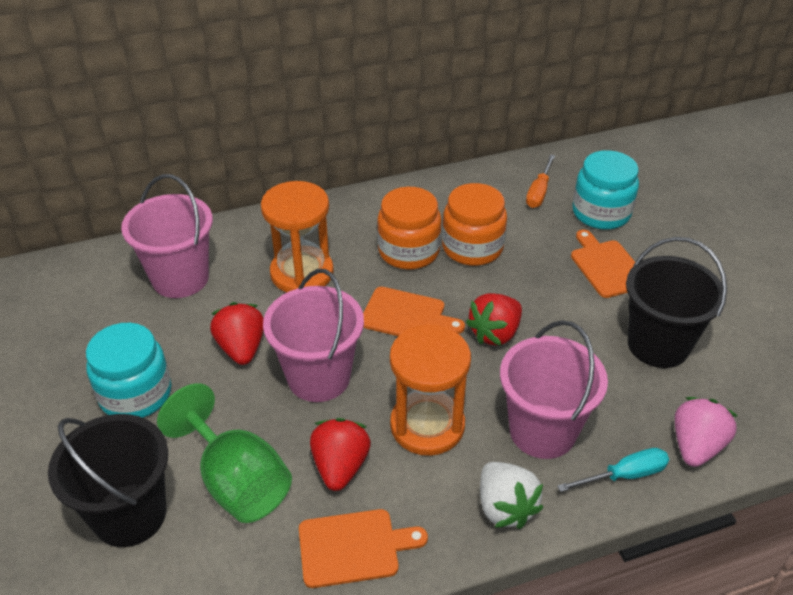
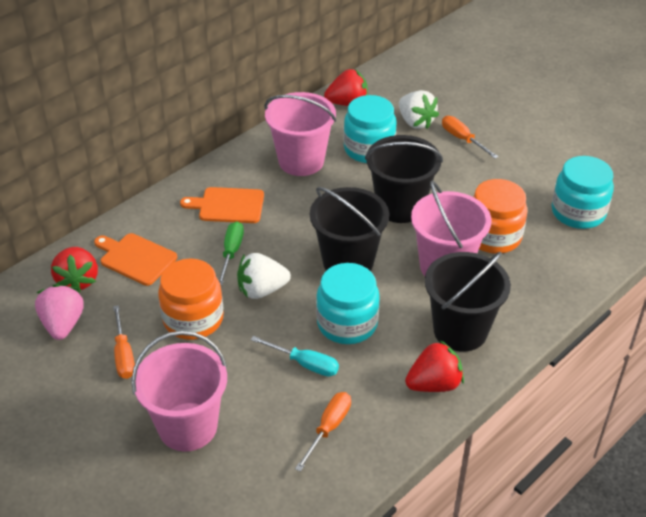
black bucket: [48,414,168,547] [626,237,727,368] = 2 -> [310,187,389,271] [365,135,443,223] [425,252,511,351] = 3
green goblet: [157,383,292,523] = 1 -> none = 0
green screwdriver: none = 0 -> [218,222,244,286] = 1
orange cutting board: [299,509,428,588] [363,287,465,336] [571,230,635,298] = 3 -> [94,233,177,286] [180,187,264,223] = 2
orange hourglass: [261,181,334,292] [390,324,471,456] = 2 -> none = 0
orange screwdriver: [526,154,555,208] = 1 -> [113,305,135,379] [295,392,351,472] [442,116,499,159] = 3
turquoise jar: [86,323,171,418] [572,150,639,230] = 2 -> [316,263,380,344] [344,95,396,163] [552,156,614,229] = 3
white strawberry: [480,462,543,529] = 1 -> [237,253,291,299] [399,90,439,129] = 2

